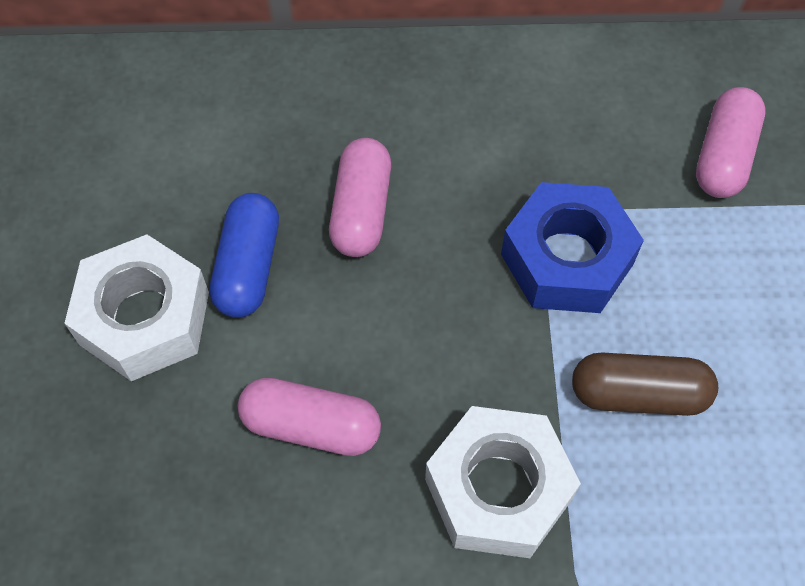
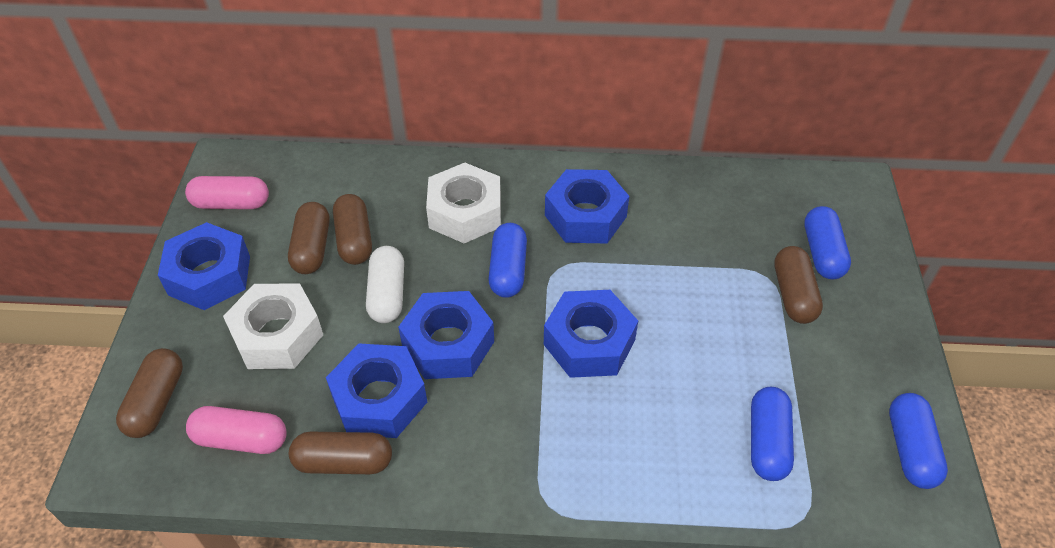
blue capsule: [210,193,279,317] = 1 -> [489,223,527,298] [751,387,794,481] [804,206,851,279] [889,393,948,489] = 4
blue nut: [501,182,644,313] = 1 -> [158,222,250,310] [326,343,427,438] [398,291,494,379] [544,290,638,378] [545,169,629,243] = 5
brown capsule: [572,352,718,416] = 1 -> [116,348,183,438] [288,202,330,274] [289,432,392,474] [333,194,372,265] [774,246,823,324] = 5
pink capsule: [238,377,381,456] [329,138,391,257] [696,87,766,198] = 3 -> [185,176,269,209] [186,406,287,454] = 2
white capsule: none = 0 -> [366,246,404,323] = 1

